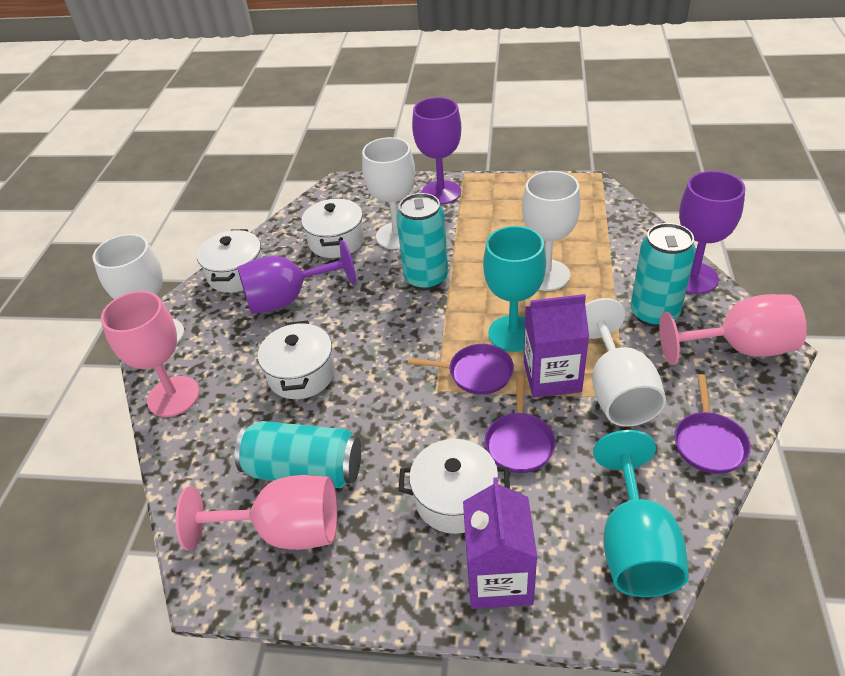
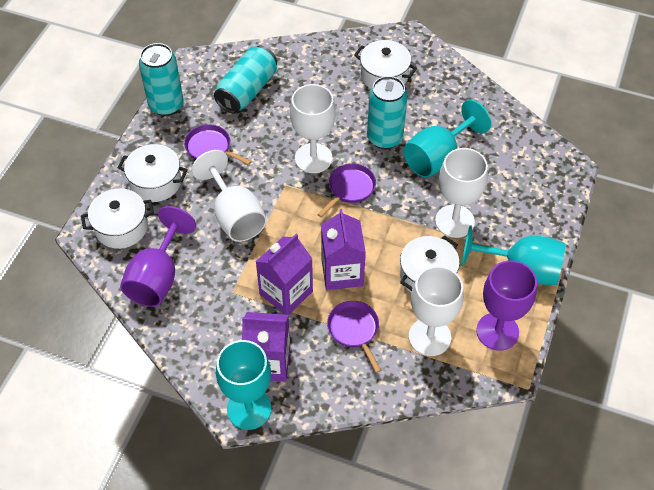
pink goblet: [101,291,199,417] [175,475,337,550] [659,294,807,365] = 3 -> none = 0
purple carton: [463,477,537,609] [524,294,589,398] = 2 -> [242,312,290,382] [256,234,313,315] [321,209,366,290] = 3
purple goblet: [237,240,356,314] [412,97,461,205] [679,171,746,294] = 3 -> [120,206,196,307] [476,260,537,351] = 2
turquoise goblet: [483,226,546,352] [593,430,689,597] = 2 -> [216,340,271,430] [403,100,491,178] [462,225,566,285] = 3

